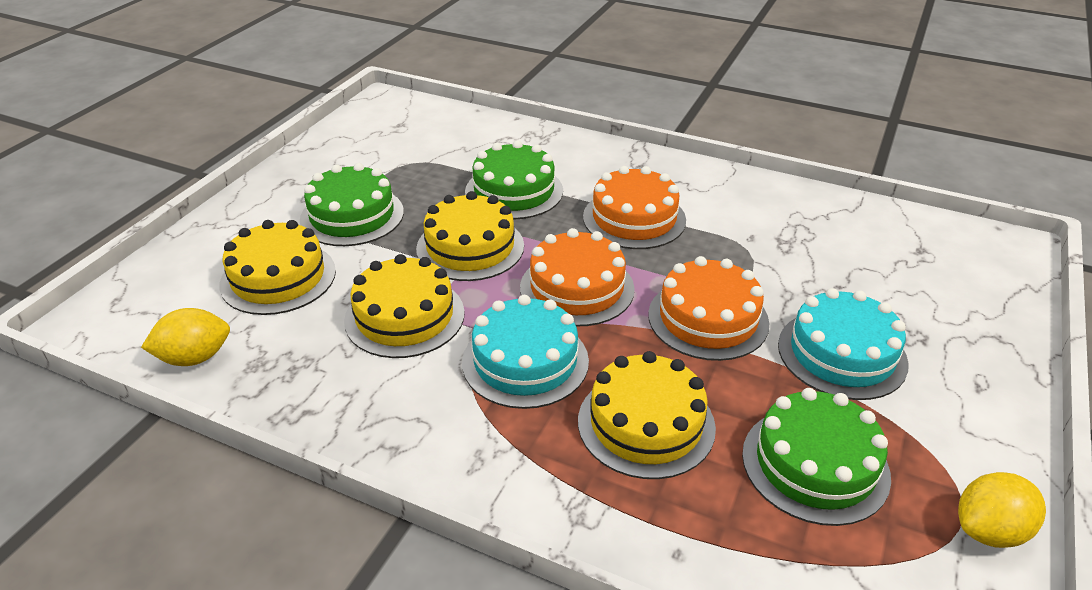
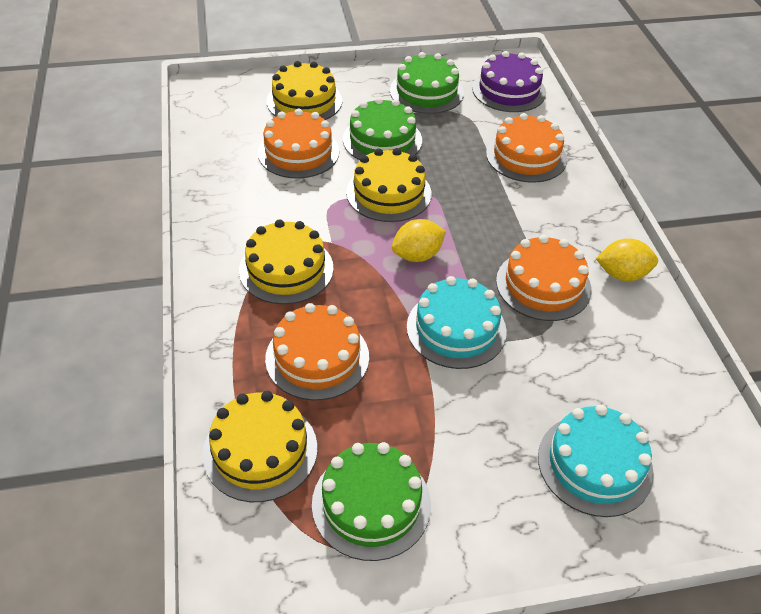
orange cake: [520,228,635,326] [583,166,686,249] [648,256,770,361] = 3 -> [258,109,339,179] [265,303,369,400] [486,113,567,183] [496,235,592,321] = 4
purple cake: none = 0 -> [472,51,546,112] = 1

